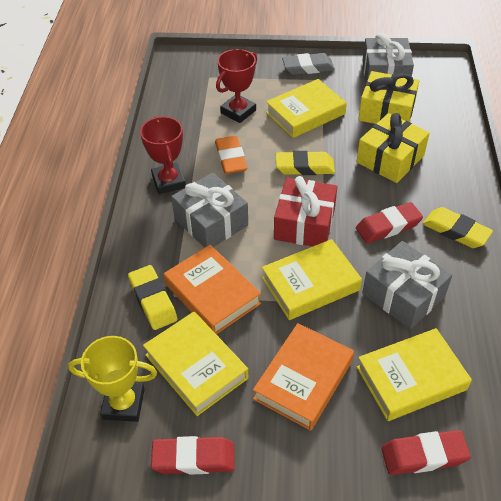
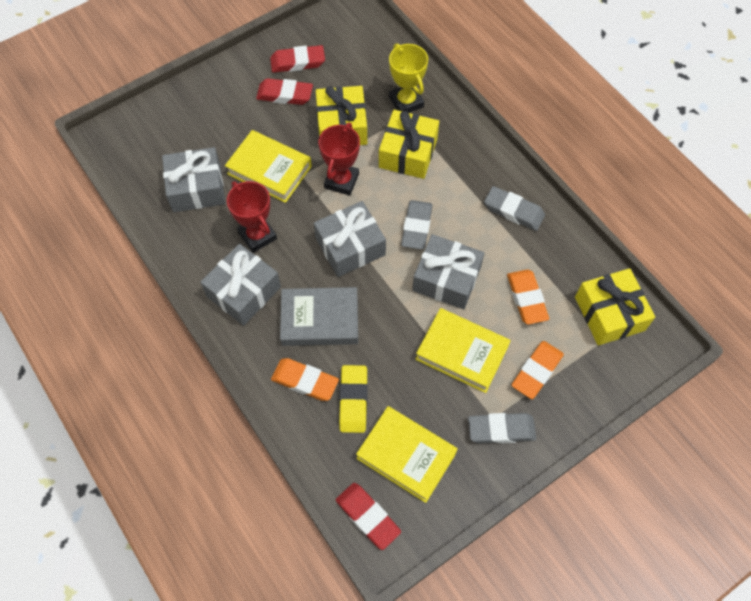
grey book: none = 0 -> [280,287,358,346] = 1
grey eraser: [282,53,335,75] = 1 -> [401,200,433,250] [468,413,536,444] [484,186,545,231] = 3
grey gift: [171,173,248,248] [362,33,414,83] [362,241,452,329] = 3 -> [162,147,225,212] [200,244,281,326] [314,201,386,277] [412,234,484,309] = 4
orange book: [164,245,261,334] [253,323,354,431] = 2 -> none = 0
orange eraser: [215,136,248,174] = 1 -> [271,358,339,401] [507,269,549,324] [512,341,564,399] = 3
red gift: [274,176,337,247] = 1 -> none = 0
yellow book: [143,312,248,416] [262,239,362,320] [266,79,347,138] [357,328,472,421] = 4 -> [225,130,312,203] [356,406,458,503] [416,308,511,393] = 3
yellow eraser: [128,265,178,330] [276,151,335,175] [423,207,493,248] = 3 -> [339,365,368,433] = 1
yellow gift: [356,113,430,183] [358,71,419,124] = 2 -> [316,86,367,145] [379,110,439,179] [575,268,655,345] = 3

